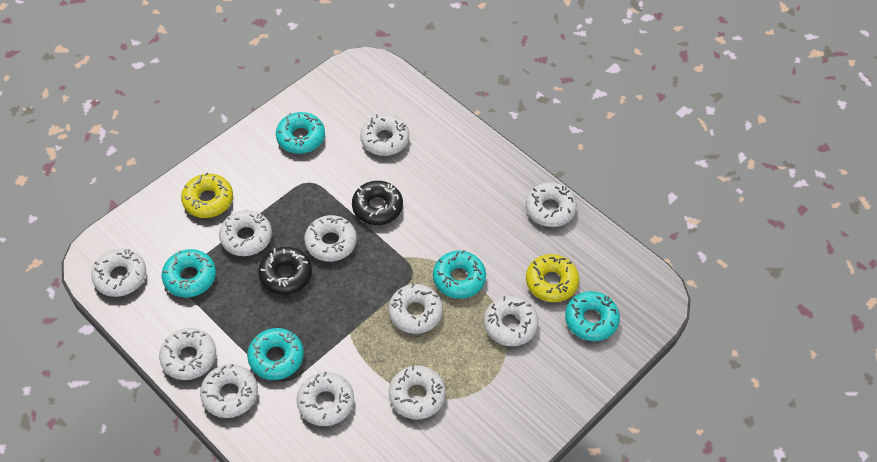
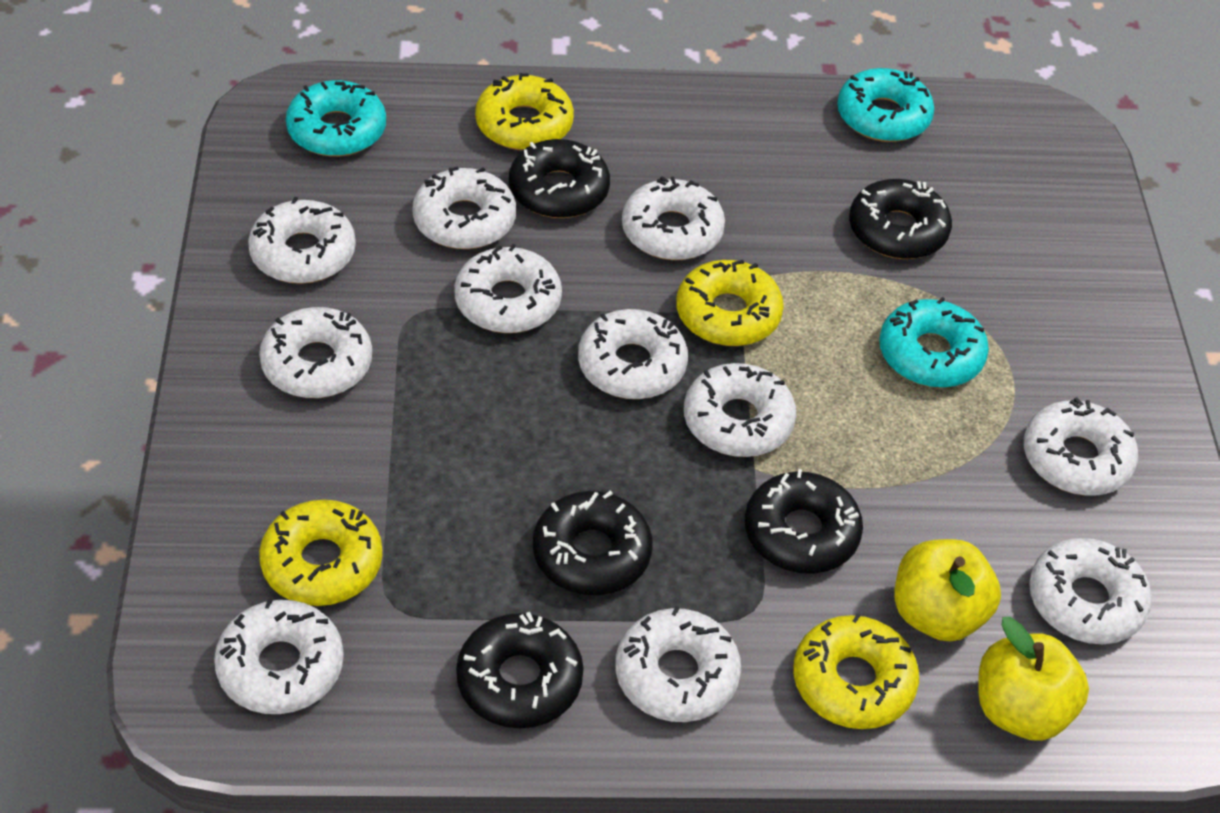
black donut: [258,247,312,295] [352,181,403,225] = 2 -> [456,612,584,728] [509,139,610,218] [533,491,653,595] [745,469,863,574] [849,179,952,259] = 5
turquoise donut: [162,249,216,297] [247,328,304,380] [276,112,325,154] [433,250,486,299] [565,291,620,341] = 5 -> [286,80,386,157] [837,68,934,142] [879,297,989,388] = 3
yellow apple: none = 0 -> [895,539,1001,641] [978,617,1089,741] = 2
yellow donut: [181,172,233,218] [526,254,579,302] = 2 -> [259,500,382,606] [475,73,574,150] [676,260,784,346] [793,613,919,729] = 4

